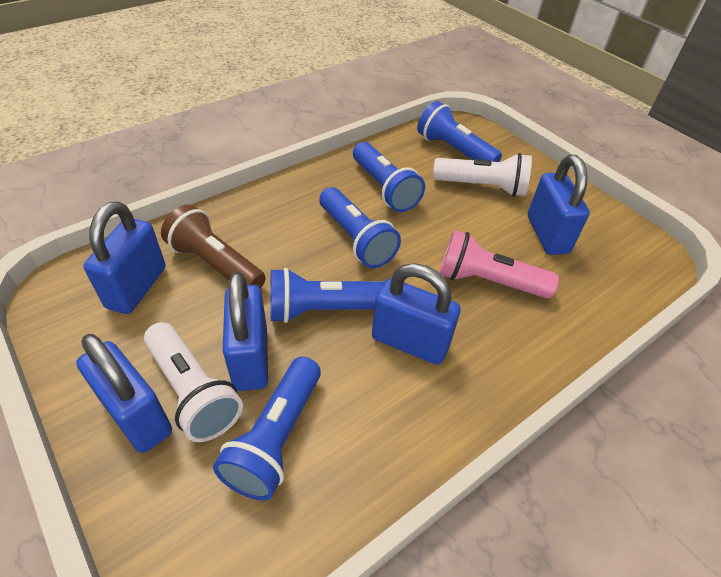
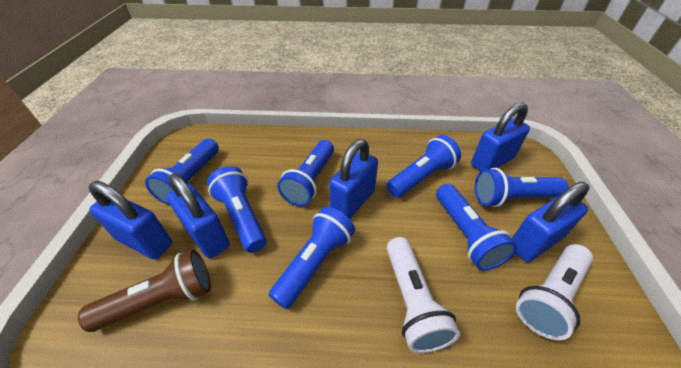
blue flashlight: [213,357,321,501] [270,268,385,323] [319,187,401,268] [353,142,425,212] [417,101,502,162] = 5 -> [145,138,219,205] [207,166,267,253] [269,206,355,309] [277,140,334,206] [386,135,461,198] [436,184,517,271] [475,168,569,207] = 7
pink flashlight: [439,230,559,299] = 1 -> none = 0

